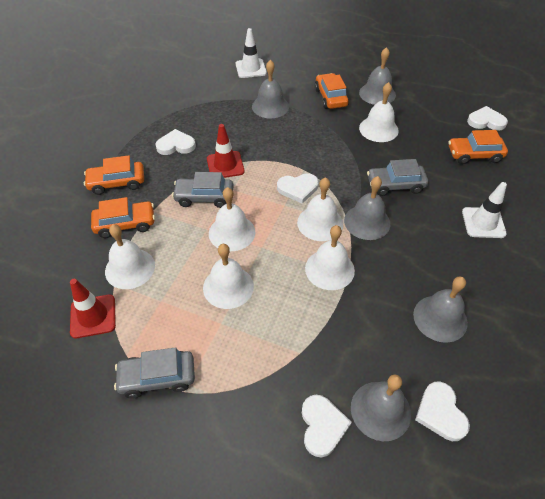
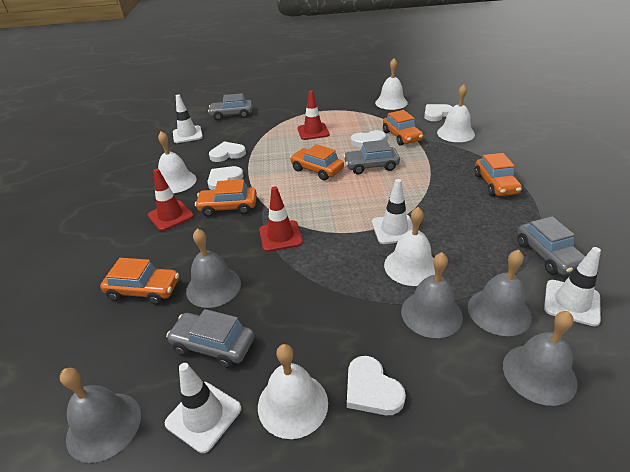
grey car: [114,347,195,399] [172,172,234,208] [367,159,428,196] = 3 -> [166,309,254,368] [208,93,252,120] [343,140,400,174] [517,216,585,275] = 4
orange car: [84,155,144,195] [91,197,155,238] [315,73,349,109] [448,130,508,164] = 4 -> [100,258,179,305] [195,179,257,217] [290,144,344,181] [383,110,423,146] [474,153,522,196] = 5
red traffic cone: [70,279,116,338] [207,124,245,178] = 2 -> [148,169,194,231] [259,186,303,252] [297,90,330,140] = 3
white bell: [105,224,155,289] [203,244,254,309] [209,187,255,251] [297,177,343,241] [305,225,355,290] [359,82,399,142] = 6 -> [158,131,196,193] [258,344,328,439] [375,58,408,110] [384,207,435,286] [437,84,475,142] = 5
white traffic cone: [236,28,267,78] [462,182,507,238] = 2 -> [165,363,241,453] [173,94,203,143] [372,179,413,244] [544,247,601,326] = 4

